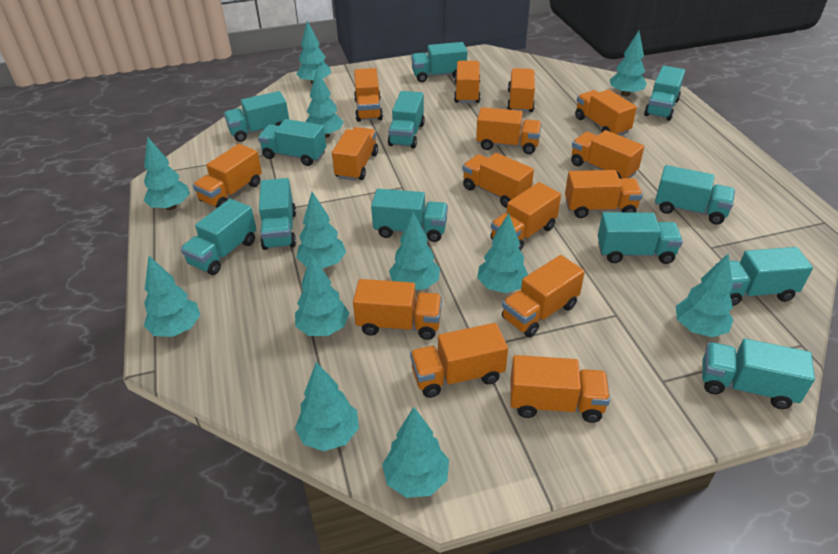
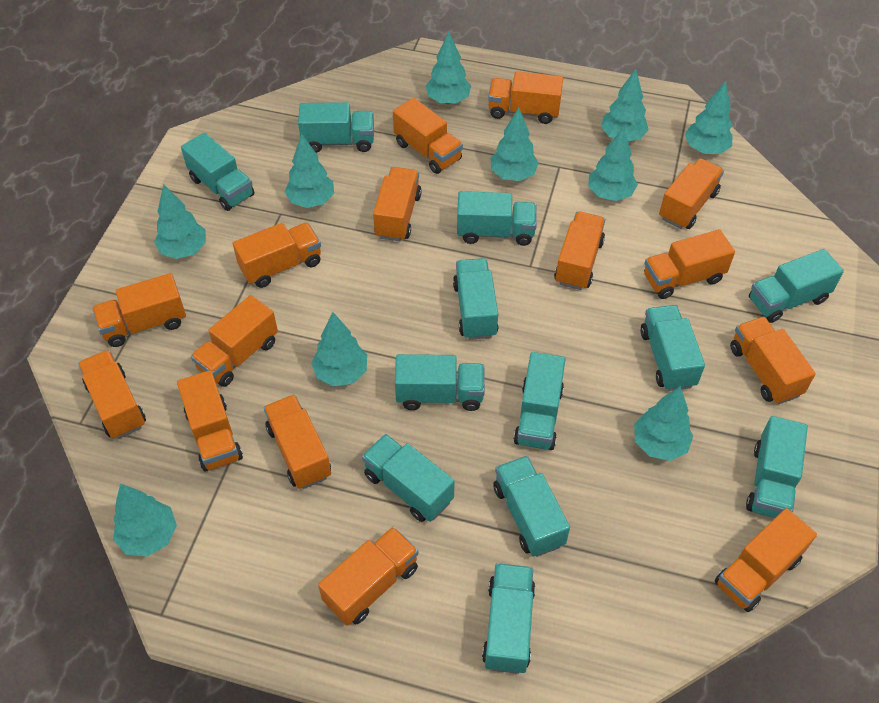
turquoise tree: [144,136,190,210] [144,256,200,337] [295,254,349,336] [295,362,359,451] [296,21,331,85] [296,192,346,269] [305,70,344,138] [382,407,449,498] [389,212,440,290] [477,213,528,293] [610,31,647,97] [676,253,734,337] = 12 -> [113,484,177,557] [154,184,206,259] [285,134,334,208] [311,312,367,387] [425,32,471,104] [491,108,539,181] [588,127,638,201] [601,69,649,141] [634,386,693,461] [685,81,732,154] = 10

